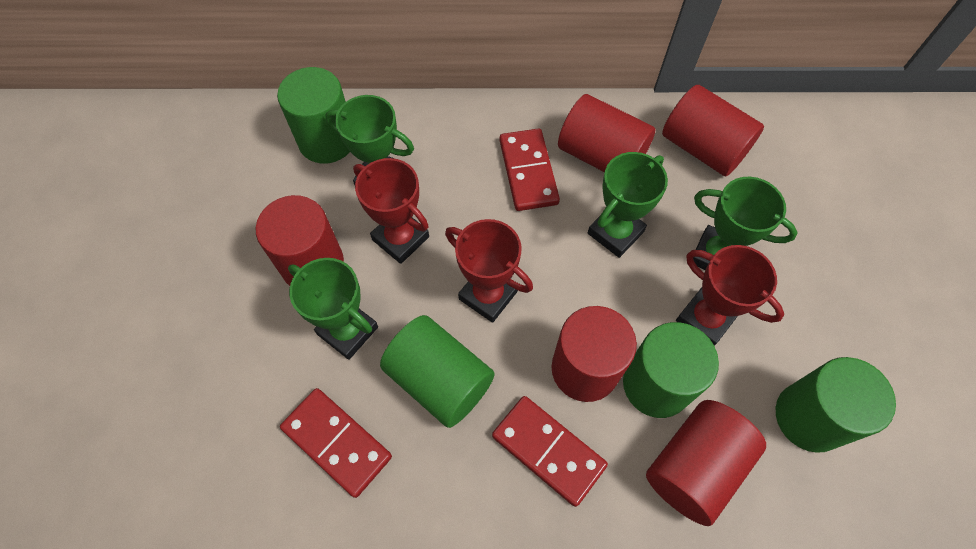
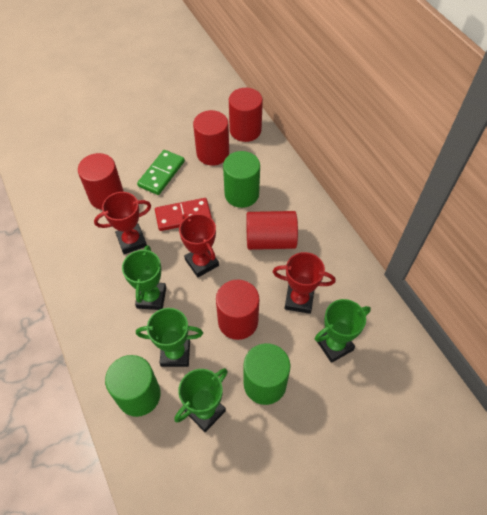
green cylinder: [277,67,350,164] [380,315,495,428] [623,322,719,418] [776,357,896,453] = 4 -> [105,355,161,417] [223,151,260,208] [244,343,290,405] = 3
green domino: none = 0 -> [137,150,185,195] = 1
red domino: [280,388,392,498] [492,396,608,507] [500,128,560,211] = 3 -> [155,198,212,231] = 1

